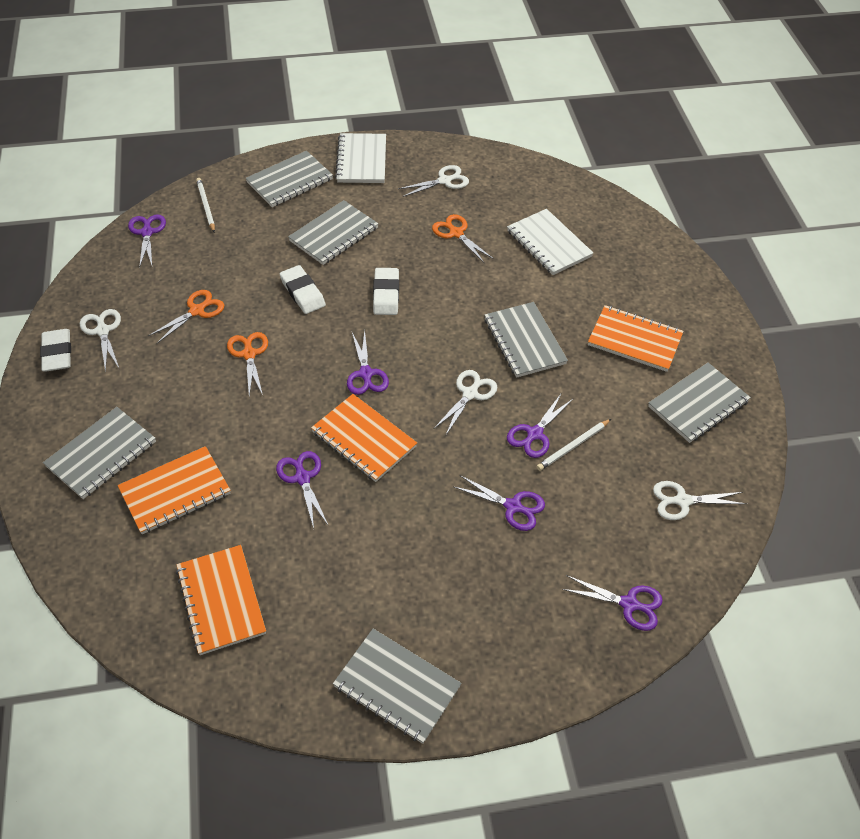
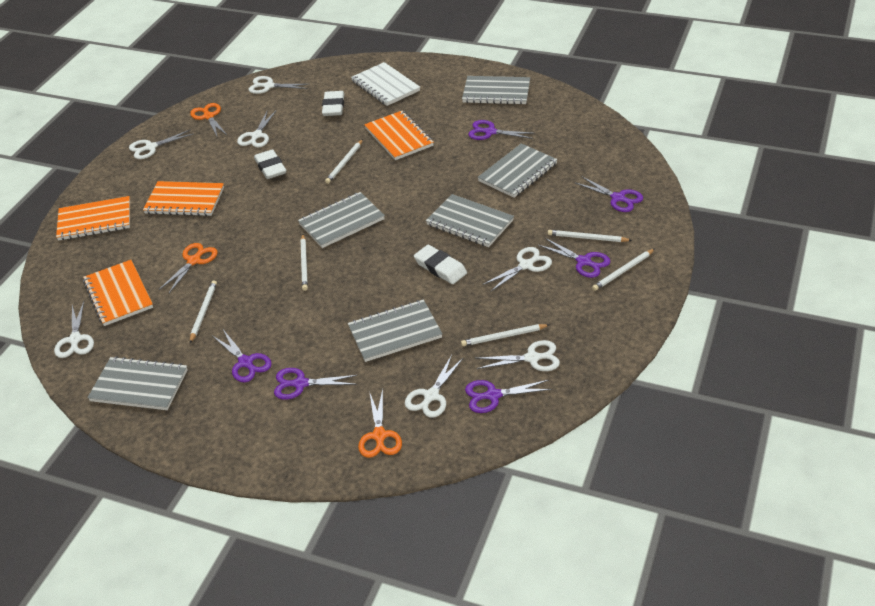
white notebook: [335,133,386,183] [507,209,593,275] = 2 -> [351,62,420,106] = 1
white pencil: [196,178,215,232] [537,419,611,471] = 2 -> [190,280,217,343] [301,234,308,291] [325,139,363,184] [461,324,549,346] [548,230,632,242] [592,249,655,291] = 6
white scissors: [80,309,121,372] [398,165,469,197] [434,370,497,436] [653,481,747,520] = 4 -> [54,302,94,358] [129,129,193,159] [237,110,277,147] [248,76,309,94] [405,355,464,418] [475,340,560,371] [482,247,552,292] = 7

